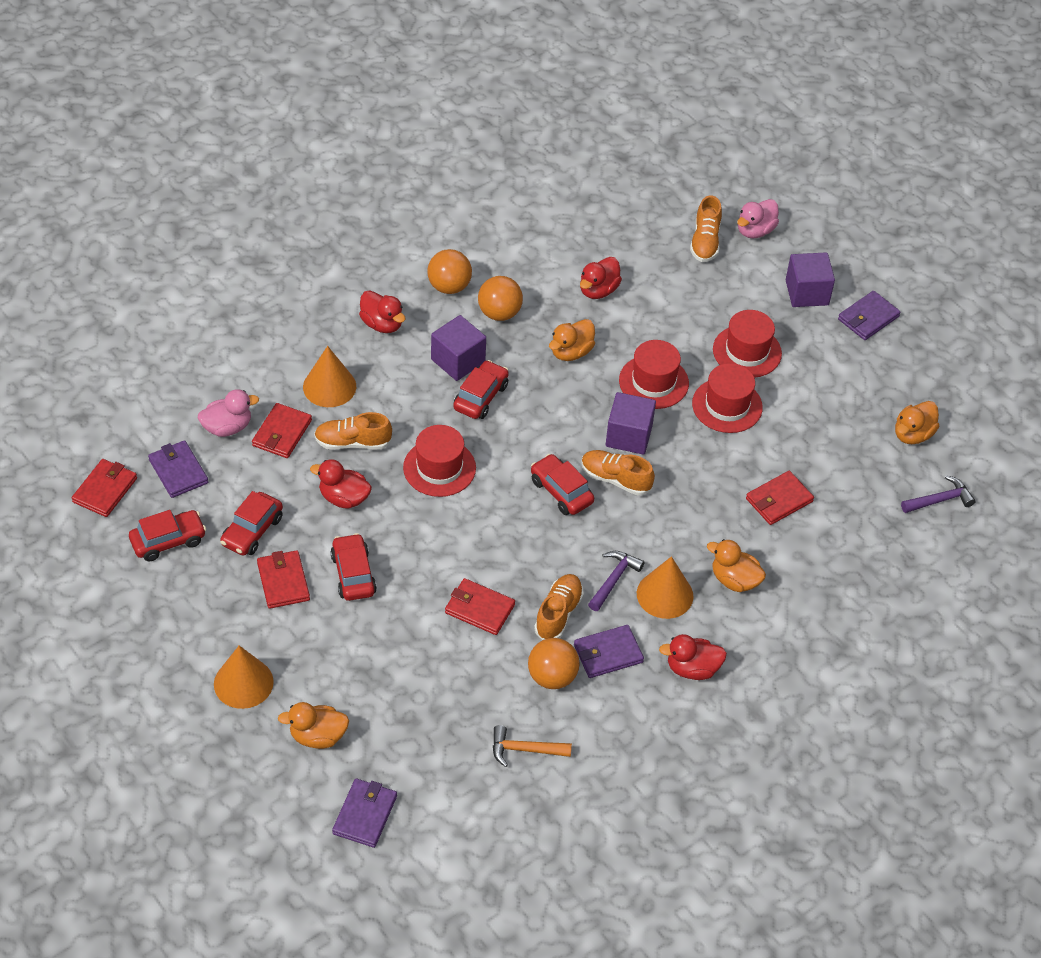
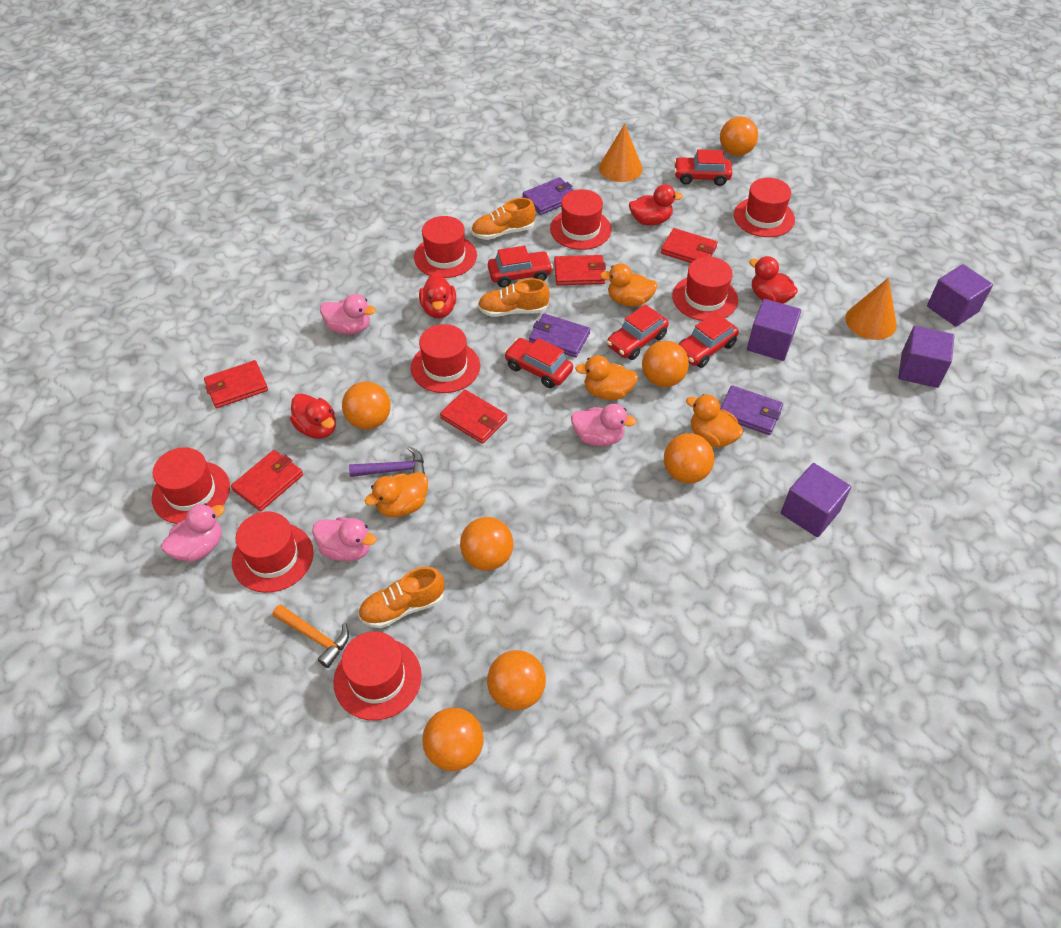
orange ball: [427,249,472,294] [478,276,523,321] [528,638,580,689] = 3 -> [342,381,391,430] [422,708,484,771] [460,517,513,571] [487,650,546,711] [642,341,689,387] [664,433,714,483] [720,116,758,156] = 7
orange cone: [214,646,274,709] [303,346,356,407] [637,556,693,619] = 3 -> [599,124,643,182] [845,278,897,340] = 2
orange shoe: [314,412,392,450] [534,574,584,640] [581,450,655,496] [690,195,722,262] = 4 -> [358,567,444,628] [471,198,536,240] [478,278,550,317] = 3
pink duck: [198,389,259,437] [737,199,779,238] = 2 -> [161,504,225,562] [312,517,377,561] [320,294,376,335] [571,404,636,446] = 4
purple cube: [431,315,486,381] [606,392,656,455] [786,252,835,307] = 3 -> [747,299,801,361] [781,463,851,537] [898,326,954,388] [927,264,993,327] = 4
purple hammer: [588,551,644,611] [901,475,976,513] = 2 -> [349,446,425,477] = 1
purple wallet: [148,440,208,498] [332,779,397,848] [574,625,644,678] [838,291,901,340] = 4 -> [523,177,573,215] [529,313,590,357] [720,385,783,435] = 3
red hat: [403,425,476,497] [619,340,689,409] [692,363,763,433] [713,310,782,378] = 4 -> [152,447,230,524] [232,511,313,593] [334,631,422,720] [411,324,480,393] [414,216,477,278] [550,189,612,250] [672,257,738,321] [734,178,795,237] = 8

